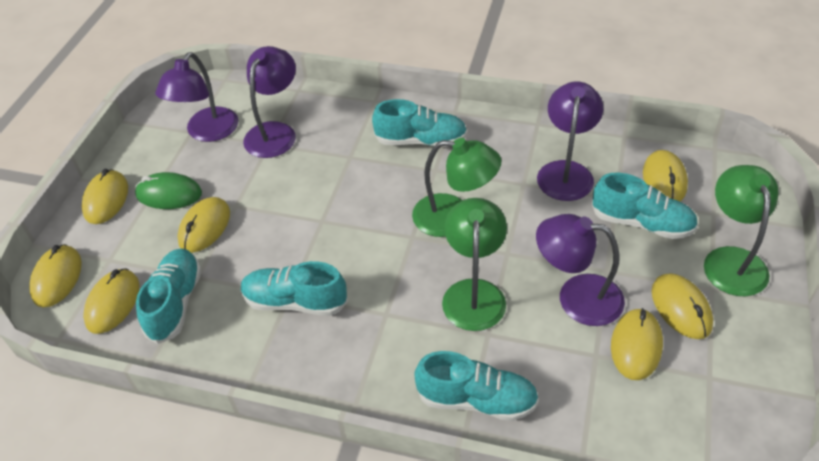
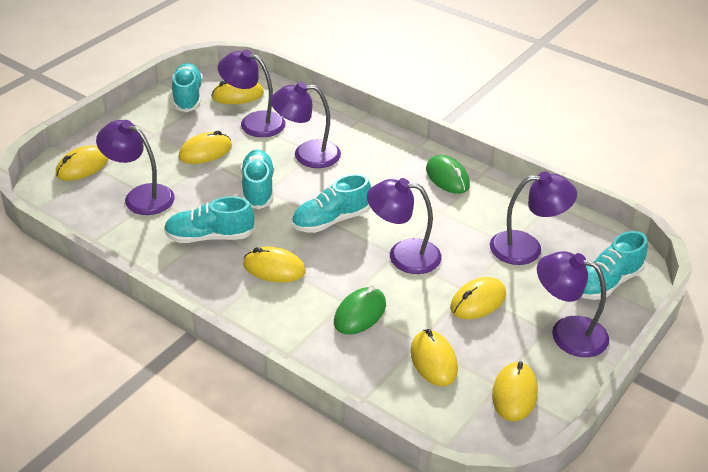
green lamp: [412,138,501,237] [442,198,507,331] [704,165,778,296] = 3 -> none = 0
green mouse: [135,172,202,209] = 1 -> [334,286,386,335] [426,155,470,194] = 2
purple lamp: [155,52,238,142] [243,46,296,158] [536,214,625,326] [537,81,603,201] = 4 -> [96,120,175,215] [218,50,286,137] [270,82,341,168] [367,178,442,274] [490,172,577,265] [537,251,609,357] = 6

